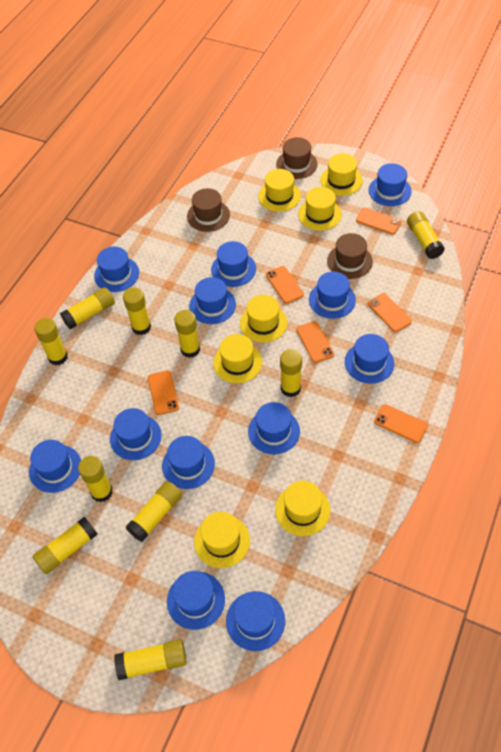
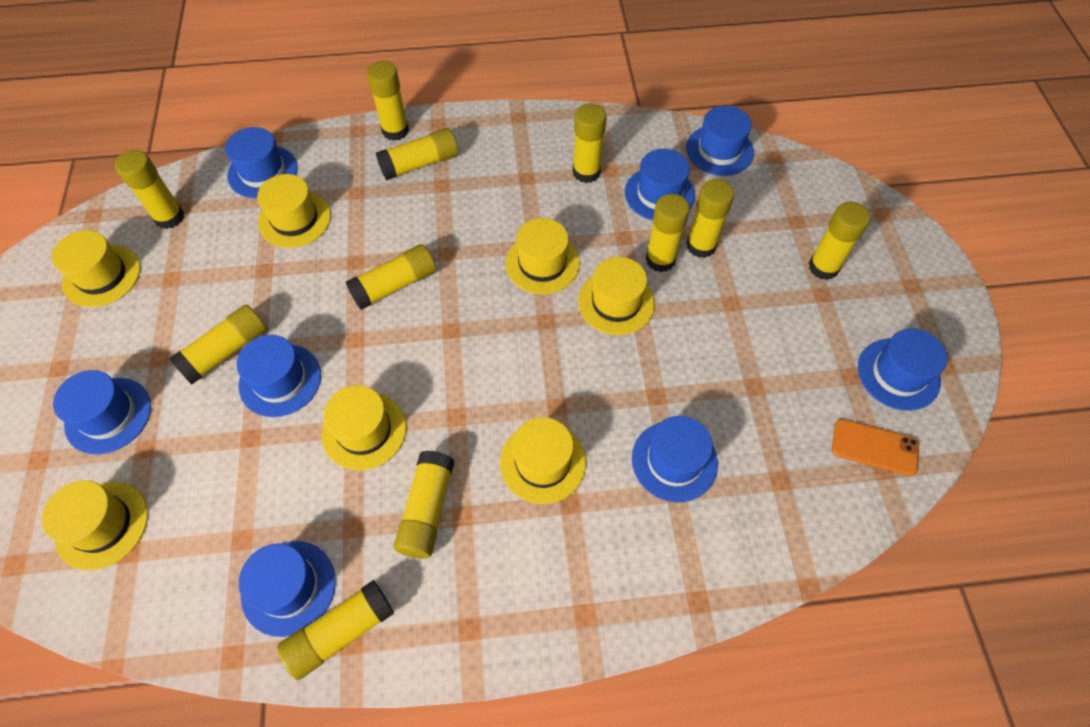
blue hat: [29,440,81,493] [94,247,139,292] [110,408,162,460] [162,436,215,489] [167,571,225,630] [189,277,236,324] [211,241,256,287] [226,591,285,651] [248,402,300,454] [309,272,356,319] [345,334,394,384] [369,163,412,206] = 12 -> [53,370,151,454] [225,127,298,199] [237,335,321,417] [239,541,335,637] [625,149,695,220] [632,416,718,502] [686,106,754,176] [858,329,947,411] = 8
brown hat: [187,188,230,232] [276,137,318,179] [327,233,373,279] = 3 -> none = 0
orange phone: [148,370,179,415] [266,266,304,304] [296,321,334,363] [356,208,402,235] [368,293,412,332] [374,404,428,443] = 6 -> [832,419,919,476] = 1
yellow glue stick: [32,517,98,574] [34,318,68,365] [60,287,115,329] [78,456,113,502] [114,639,186,680] [123,287,151,335] [125,481,182,542] [174,310,200,358] [280,349,302,397] [407,211,445,259] = 10 -> [115,150,184,229] [169,305,267,385] [277,580,394,680] [346,244,436,310] [367,61,409,141] [376,128,458,180] [394,450,454,559] [573,103,606,183] [646,194,690,272] [687,179,734,258] [809,202,870,280] = 11

